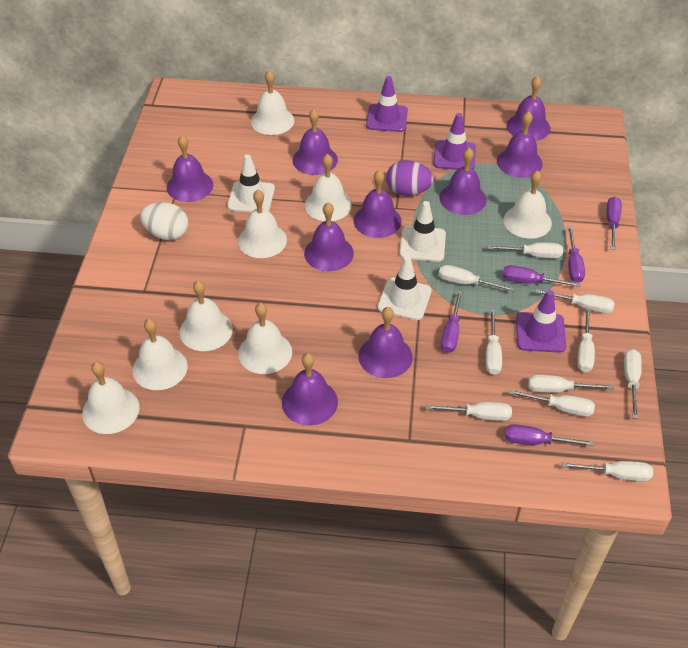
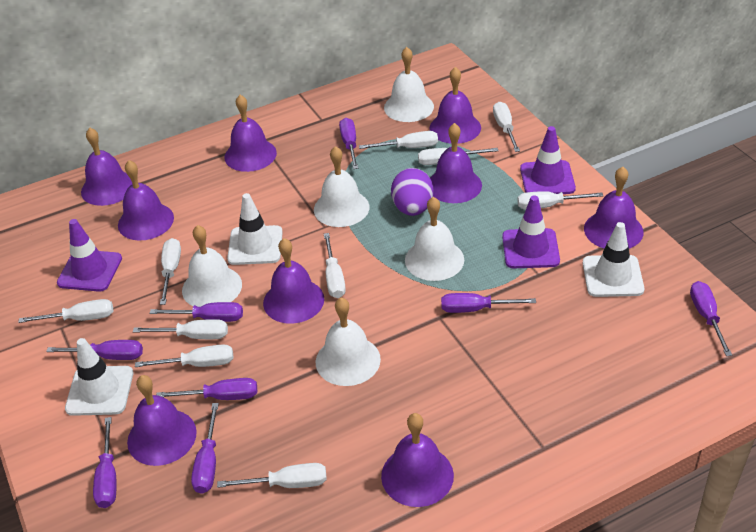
purple screwdriver: [441,291,463,353] [503,265,580,287] [505,424,594,446] [568,226,585,283] [607,197,622,250] = 5 -> [46,340,143,360] [93,417,117,508] [150,302,243,322] [156,378,257,400] [191,403,219,494] [339,118,358,169] [441,293,536,313] [690,281,732,356] = 8
white bell: [82,362,140,434] [132,319,188,390] [179,281,233,351] [238,190,287,258] [238,303,292,374] [251,70,294,135] [305,154,352,221] [503,170,552,239] = 8 -> [182,225,242,307] [314,146,369,227] [316,298,381,386] [384,47,434,122] [405,197,464,281] = 5
white egg: [140,202,188,240] = 1 -> none = 0

